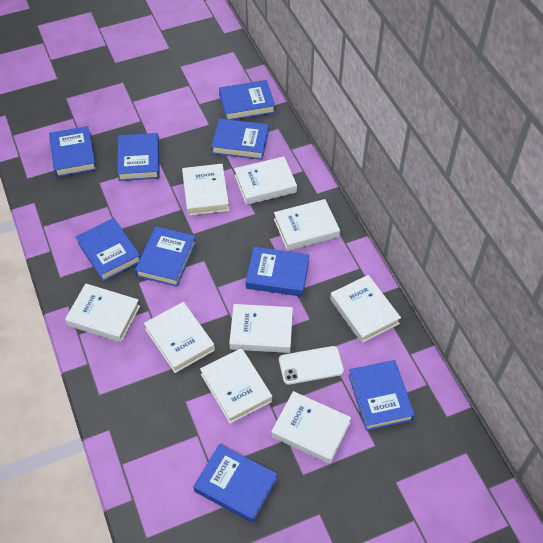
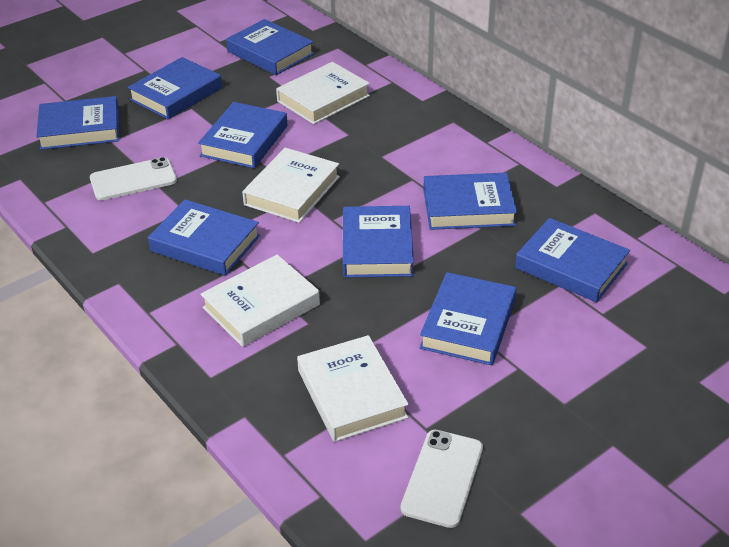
white book: [65,283,140,342] [144,302,215,373] [182,164,229,216] [200,348,272,424] [229,304,293,353] [234,156,297,205] [271,391,351,464] [274,199,340,251] [330,275,401,343] = 9 -> [200,255,320,347] [242,148,340,223] [276,62,370,124] [297,335,409,442] = 4
white phone: [279,346,344,385] = 1 -> [90,157,177,200] [401,430,483,528] = 2

